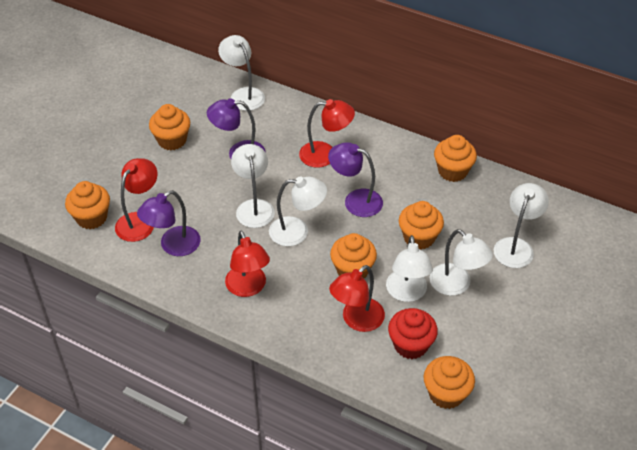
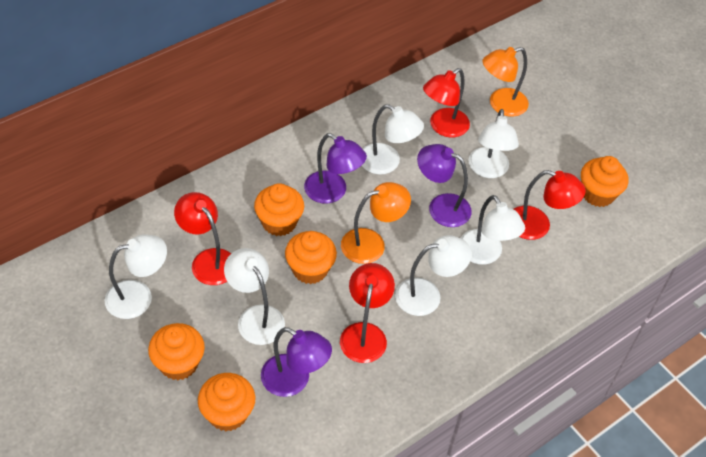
orange cupcake: [65,181,110,229] [149,104,190,150] [330,233,377,278] [399,201,444,249] [424,356,475,409] [434,135,477,182] = 6 -> [148,323,205,380] [198,373,255,431] [254,183,304,236] [285,231,337,284] [581,156,628,207] = 5
orange lamp: none = 0 -> [341,182,411,264] [483,47,529,117] = 2
red cupcake: [388,308,438,359] = 1 -> none = 0

